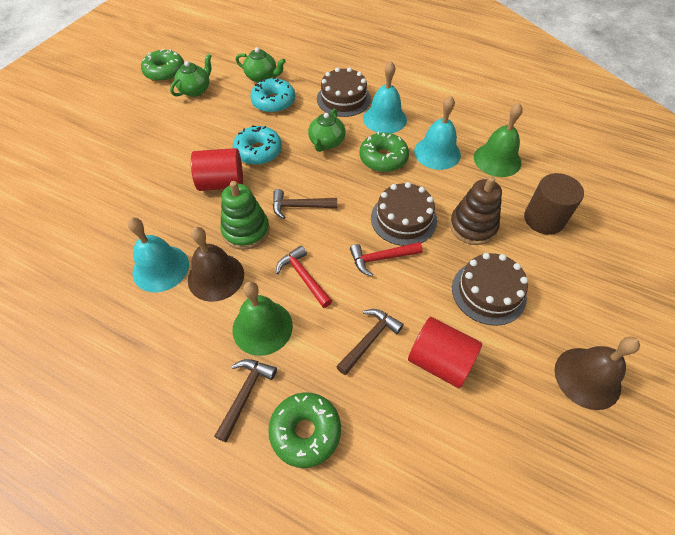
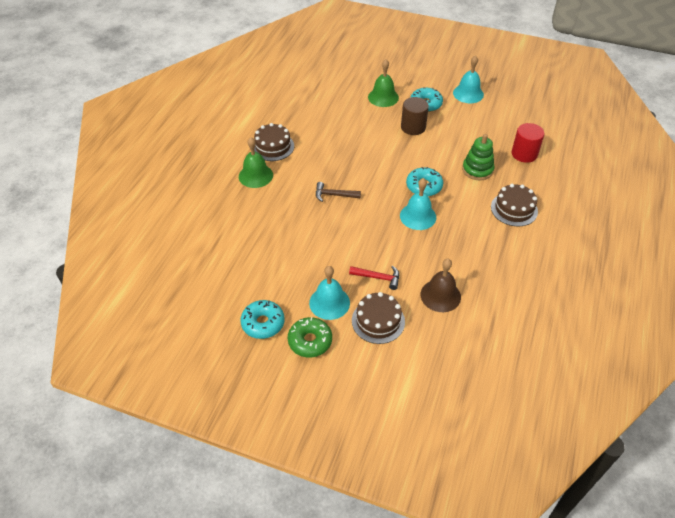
brown bell: [188,227,244,302] [555,337,640,410] = 2 -> [421,259,461,312] = 1
brown hammer: [214,359,277,443] [273,189,337,219] [336,309,404,375] = 3 -> [316,182,361,202] = 1
brown stacking toy: [450,176,502,245] = 1 -> none = 0
green donut: [141,49,184,82] [268,392,341,468] [359,132,409,172] = 3 -> [288,317,332,358] = 1
green teapot: [170,54,211,97] [236,47,286,83] [308,109,346,152] = 3 -> none = 0
red cylinder: [191,148,243,191] [408,317,482,388] = 2 -> [512,123,544,163] = 1
red hammer: [276,245,332,308] [350,242,422,276] = 2 -> [349,266,399,290] = 1
turquoise donut: [233,125,282,165] [250,77,295,113] = 2 -> [240,300,284,339] [406,167,443,196] [410,87,443,112] = 3

